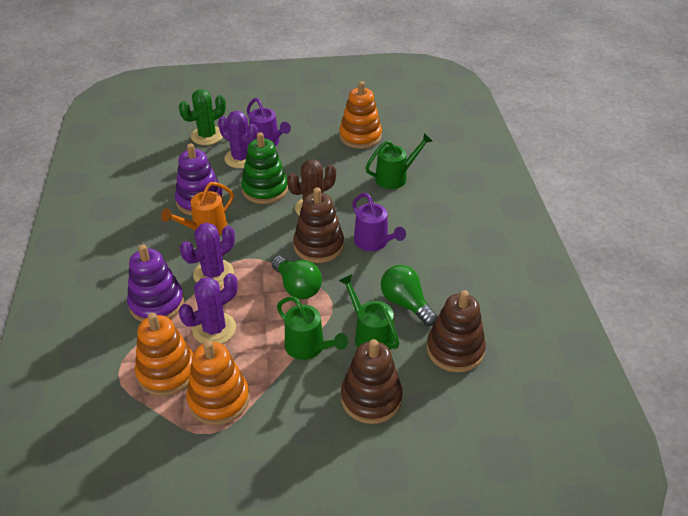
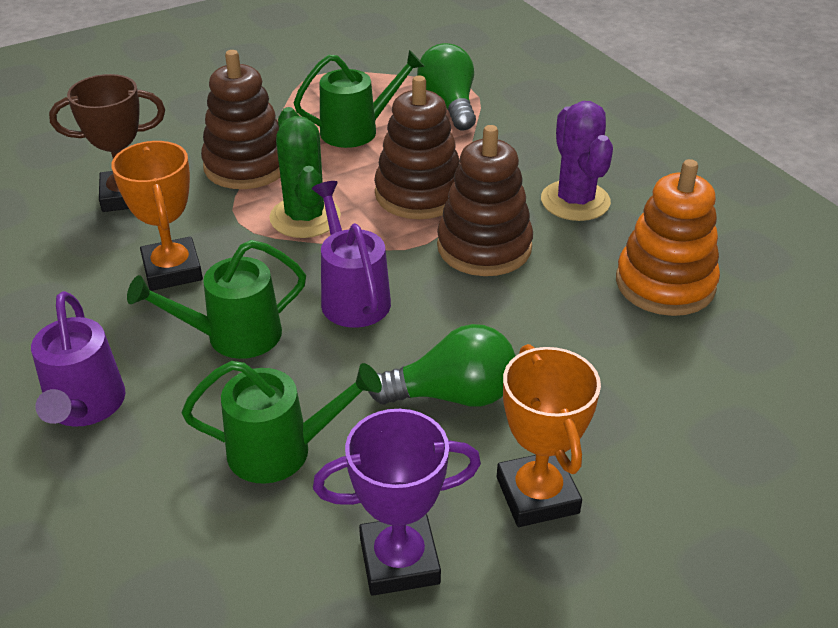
brown cactus: [287,159,336,216] = 1 -> none = 0
brown trophy: none = 0 -> [49,74,165,212] = 1
green stacking toy: [241,132,288,204] = 1 -> none = 0
orange stacking toy: [135,313,193,396] [187,340,250,425] [339,81,382,149] = 3 -> [616,159,720,316] = 1
orange trophy: none = 0 -> [111,141,203,291] [497,344,601,527] = 2
orange watering can: [161,182,234,236] = 1 -> none = 0
purple cactus: [179,273,238,344] [180,223,235,287] [218,111,258,168] = 3 -> [541,101,613,221] = 1
purple stacking toy: [127,244,184,322] [175,144,224,216] = 2 -> none = 0
purple trophy: none = 0 -> [313,409,481,596] = 1

